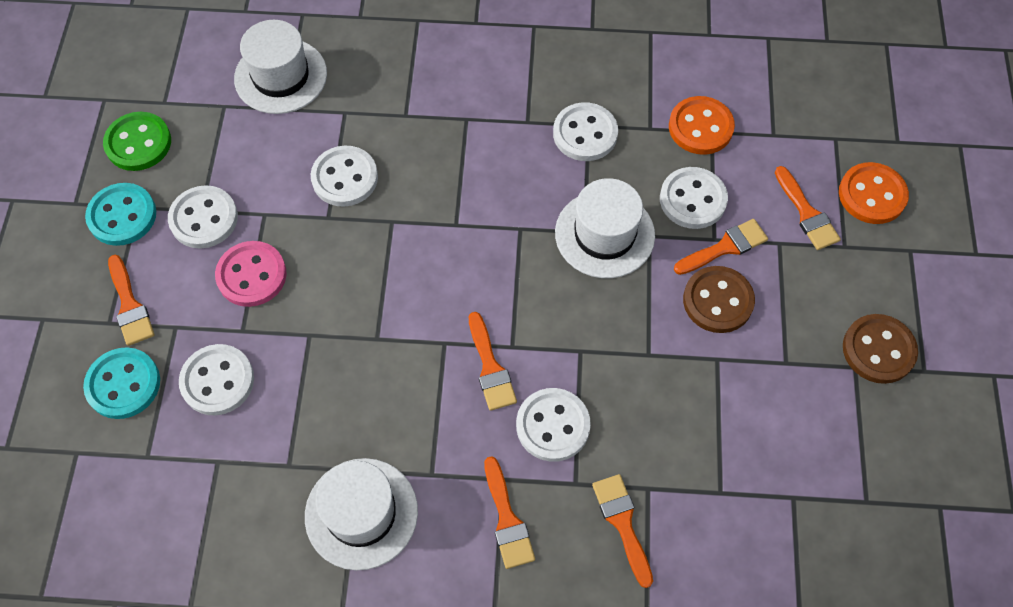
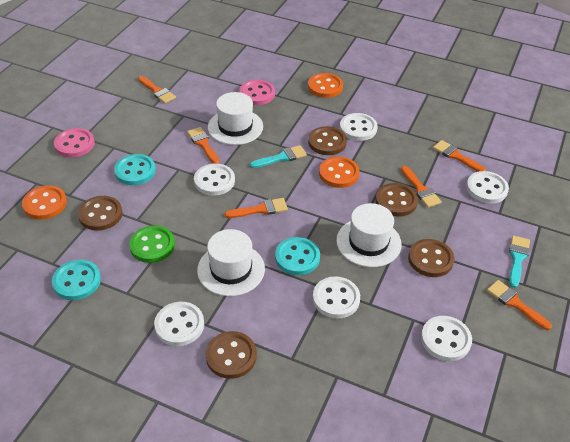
brown button: [683,266,755,333] [843,314,918,384] = 2 -> [78,196,123,231] [206,331,257,379] [308,126,347,155] [375,183,418,217] [408,239,455,277] = 5
orange button: [669,96,735,155] [839,162,909,224] = 2 -> [22,185,67,220] [308,73,343,98] [319,156,360,188] = 3
pink button: [215,241,287,307] = 1 -> [54,128,95,157] [239,80,275,105] = 2
turquoise brush: none = 0 -> [250,145,307,168] [509,235,530,288] = 2
turquoise button: [83,347,160,419] [85,183,156,246] = 2 -> [52,260,101,300] [114,154,156,185] [275,237,320,275] = 3

